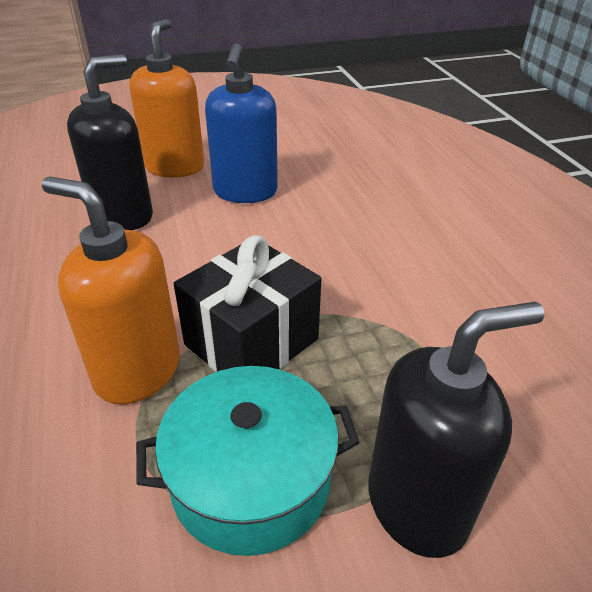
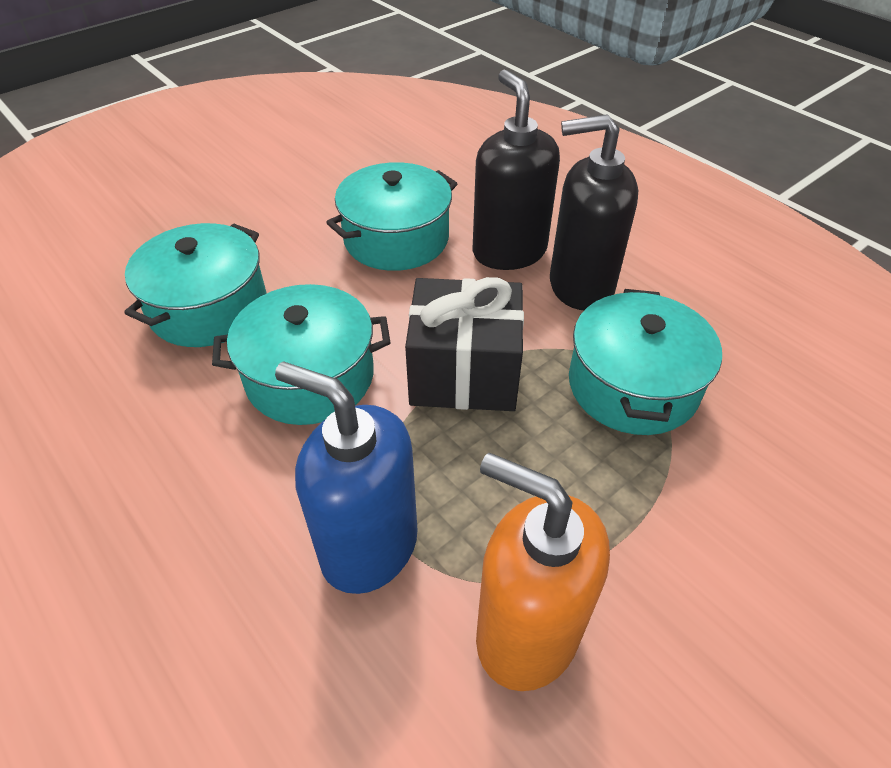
orange soap dispenser: [42,177,180,404] [129,19,204,178] = 2 -> [476,452,610,691] = 1
turquoise pot: [136,366,360,556] = 1 -> [124,223,266,347] [212,284,391,425] [326,162,458,271] [569,289,722,435] = 4

